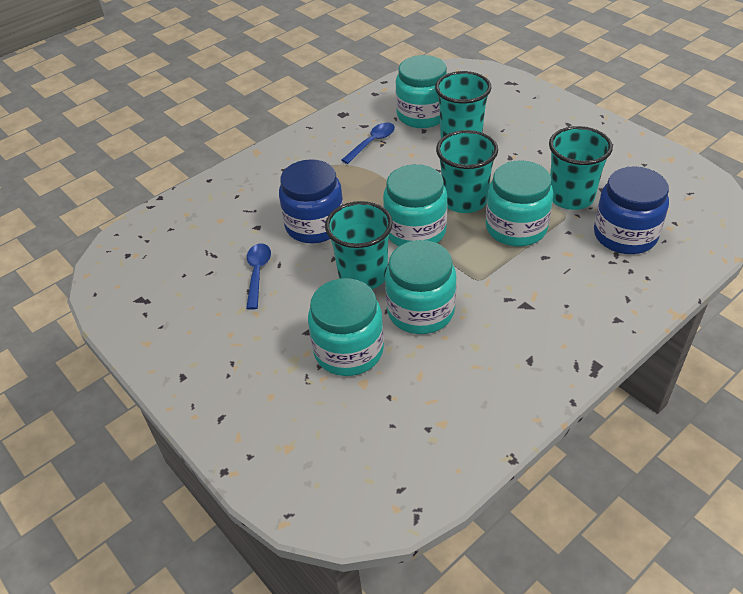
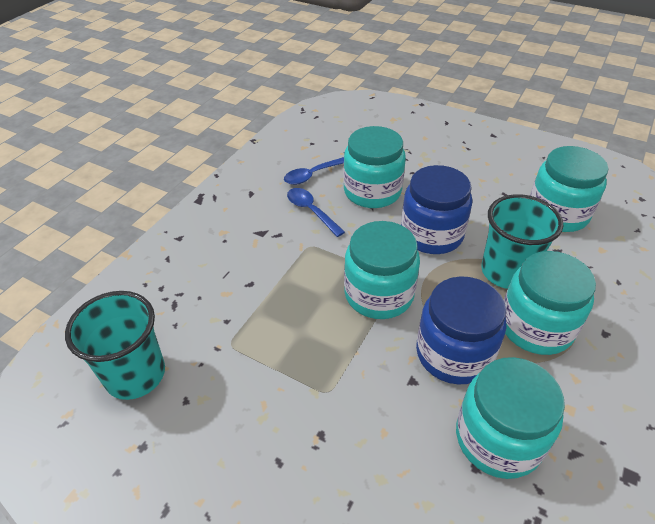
turquoise cup: [325,201,393,289] [435,71,491,138] [436,130,498,213] [549,126,613,210] = 4 -> [65,291,165,400] [481,194,563,289] = 2

